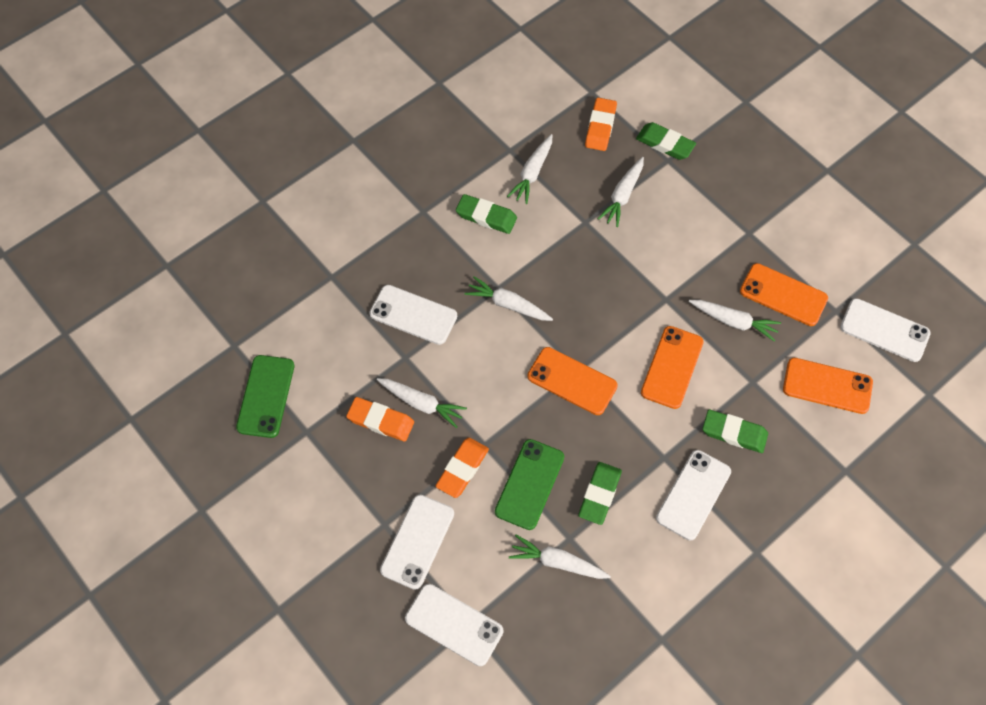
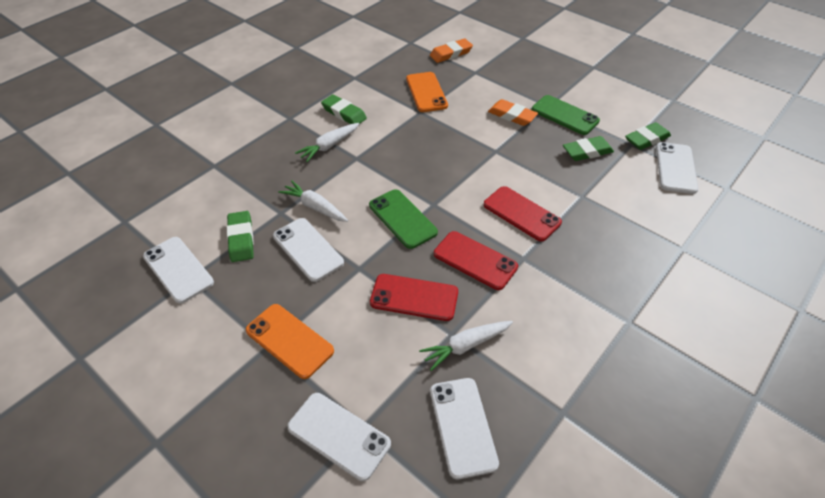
orange eraser: [346,397,414,442] [435,438,489,498] [585,98,617,151] = 3 -> [430,38,473,63] [488,99,538,126] = 2
orange phone: [527,347,618,415] [641,326,704,409] [740,263,828,326] [783,358,873,414] = 4 -> [246,304,334,379] [406,72,448,112] = 2
red phone: none = 0 -> [370,274,458,321] [434,231,518,290] [484,186,562,242] = 3
white carrot: [377,378,467,428] [464,276,553,321] [507,134,553,204] [509,535,611,579] [598,157,644,227] [689,300,781,342] = 6 -> [278,180,348,222] [295,123,359,162] [419,321,513,371] = 3

